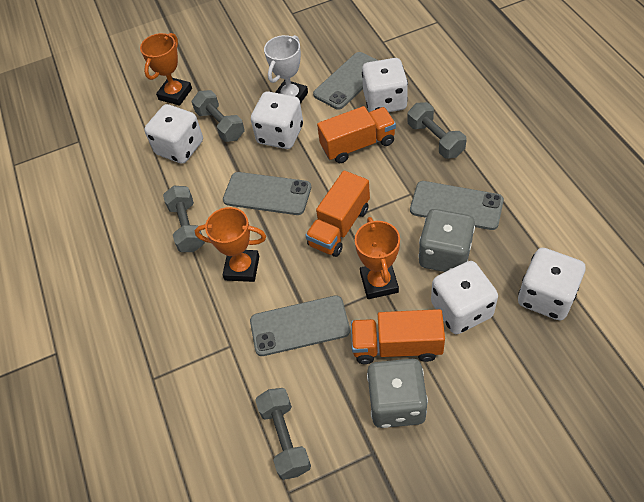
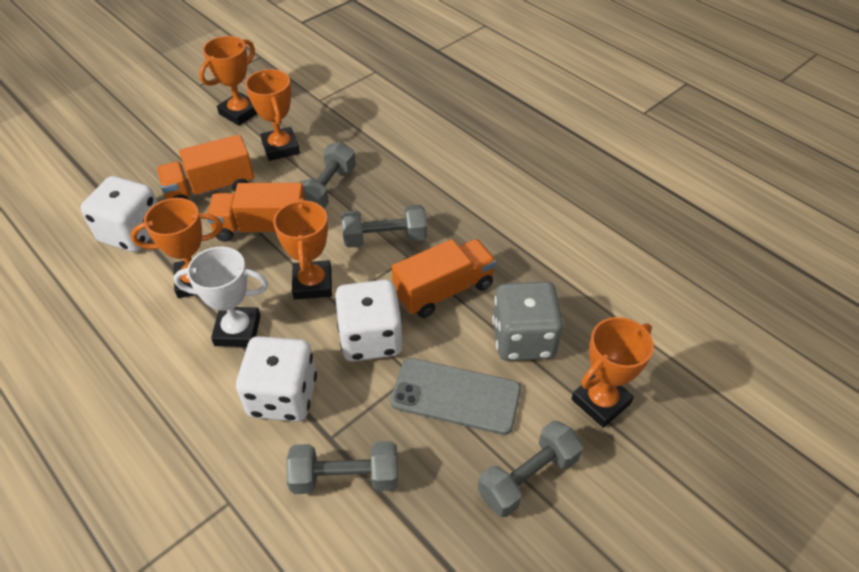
grey dice: [367,359,428,428] [418,209,475,272] = 2 -> [492,282,564,361] = 1
grey phone: [223,172,311,215] [250,295,350,356] [313,52,378,109] [410,181,504,230] = 4 -> [390,358,521,435] = 1
orange trophy: [140,33,192,106] [195,207,266,282] [355,217,400,299] = 3 -> [130,198,223,298] [199,36,257,126] [245,69,300,161] [273,198,332,299] [571,317,654,428] = 5
white dice: [144,104,203,164] [251,91,303,149] [362,58,408,112] [431,261,498,334] [518,248,585,320] = 5 -> [80,176,157,252] [236,336,317,422] [335,280,403,362] = 3

